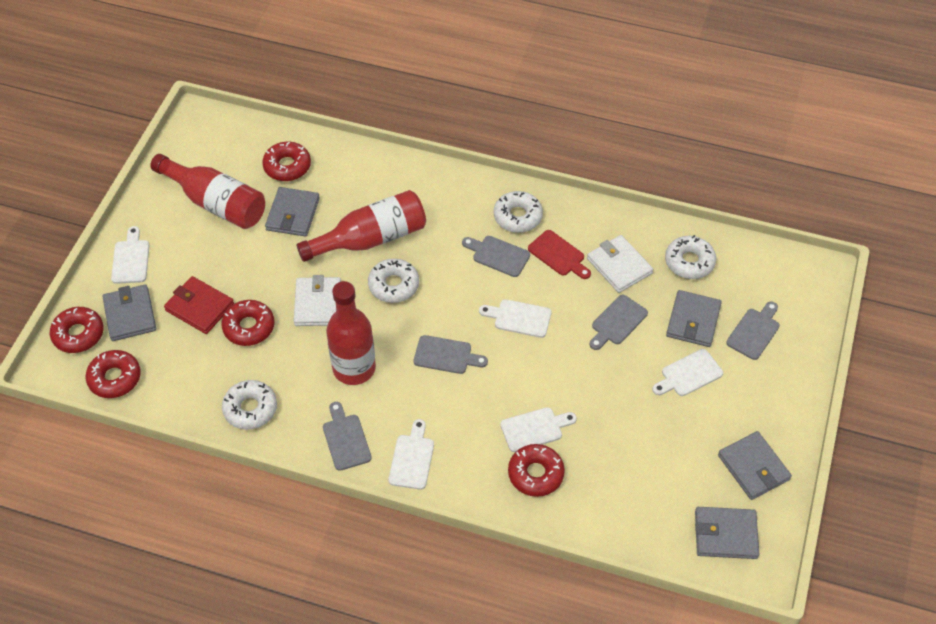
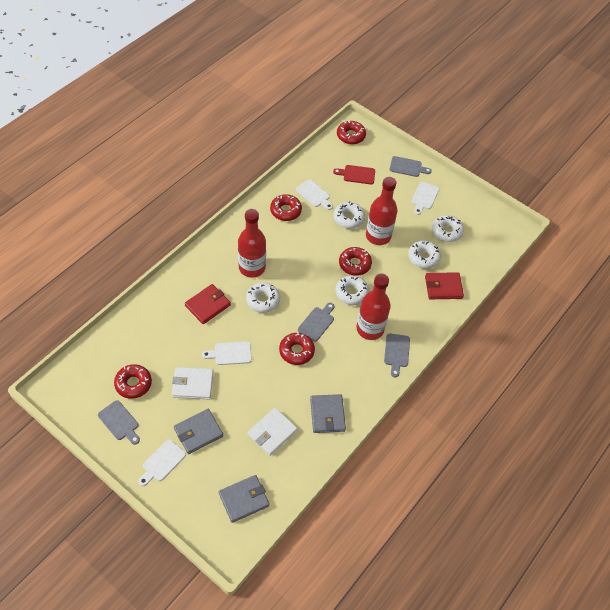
grey cutting board: [323,402,372,471] [414,335,488,374] [462,236,530,277] [590,295,648,350] [726,302,780,360] = 5 -> [98,400,140,445] [298,303,334,342] [384,333,410,377] [390,156,432,177] = 4
grey wallet: [102,284,156,341] [265,187,320,237] [666,290,722,347] [695,507,759,559] [718,431,792,500] = 5 -> [174,409,223,454] [219,475,270,523] [310,394,346,433] = 3
red wallet: [164,276,234,334] = 1 -> [185,284,231,324] [425,272,464,299] = 2
white cutting board: [111,226,150,284] [388,419,434,490] [479,299,551,338] [500,407,577,452] [652,349,723,396] = 5 -> [138,439,186,486] [202,341,252,365] [296,179,333,210] [411,182,439,215] = 4
white donut: [222,380,277,430] [368,258,419,303] [494,191,543,233] [665,235,716,279] = 4 -> [246,282,280,313] [333,201,365,229] [335,275,369,305] [408,241,441,269] [432,215,464,242] = 5

